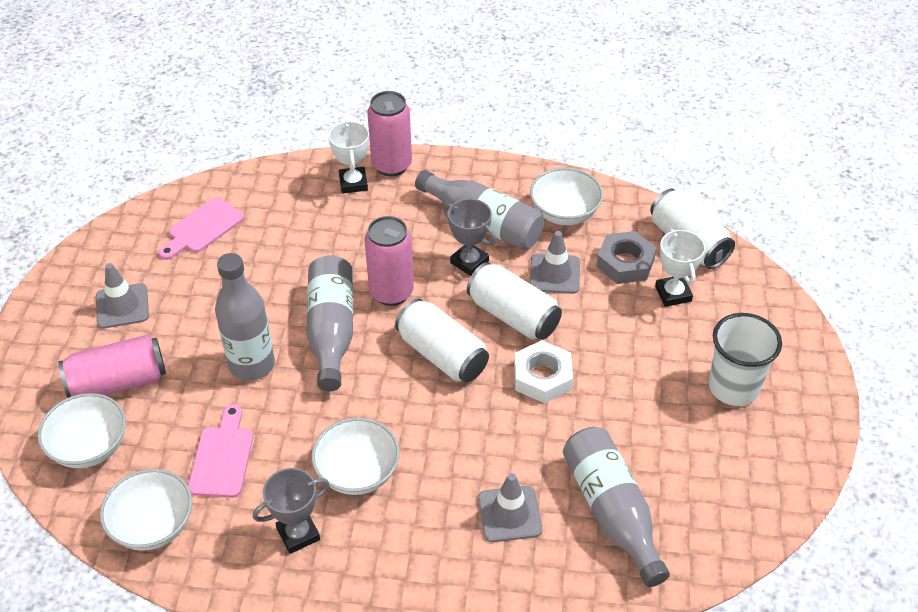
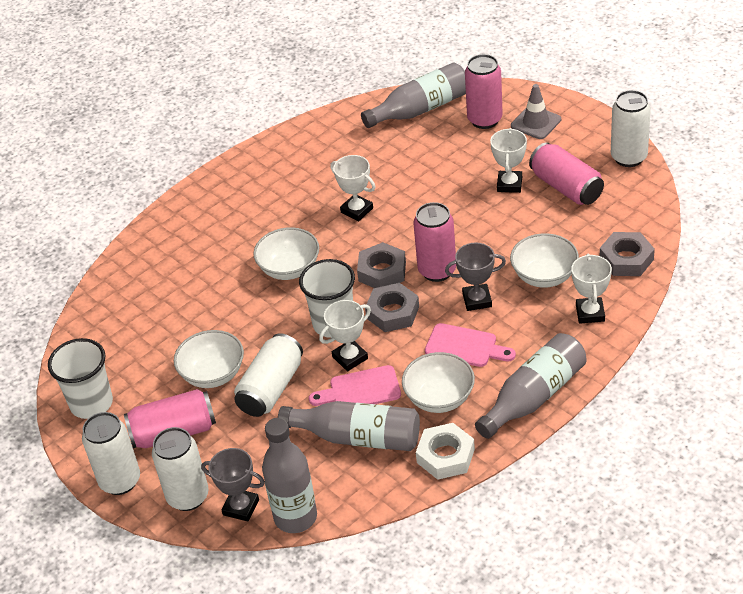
grey nut: [596,231,657,284] = 1 -> [357,242,406,288] [365,283,419,332] [600,232,655,276] = 3
grey traffic cone: [96,263,149,329] [478,473,542,542] [530,231,580,294] = 3 -> [511,84,561,139] = 1
pink can: [58,335,166,398] [364,216,414,306] [367,91,412,176] = 3 -> [124,389,216,449] [413,202,456,282] [465,54,503,129] [529,142,604,205] = 4
white can: [395,299,489,382] [467,262,562,340] [650,189,735,269] = 3 -> [82,412,140,495] [152,427,209,511] [234,333,303,417] [611,90,651,167] = 4
white cup: [709,313,782,406] = 1 -> [48,338,113,419] [299,259,355,338] = 2
white trophy: [328,121,369,194] [655,229,706,307] = 2 -> [319,300,371,371] [330,155,376,221] [490,128,527,193] [571,253,612,324] = 4

